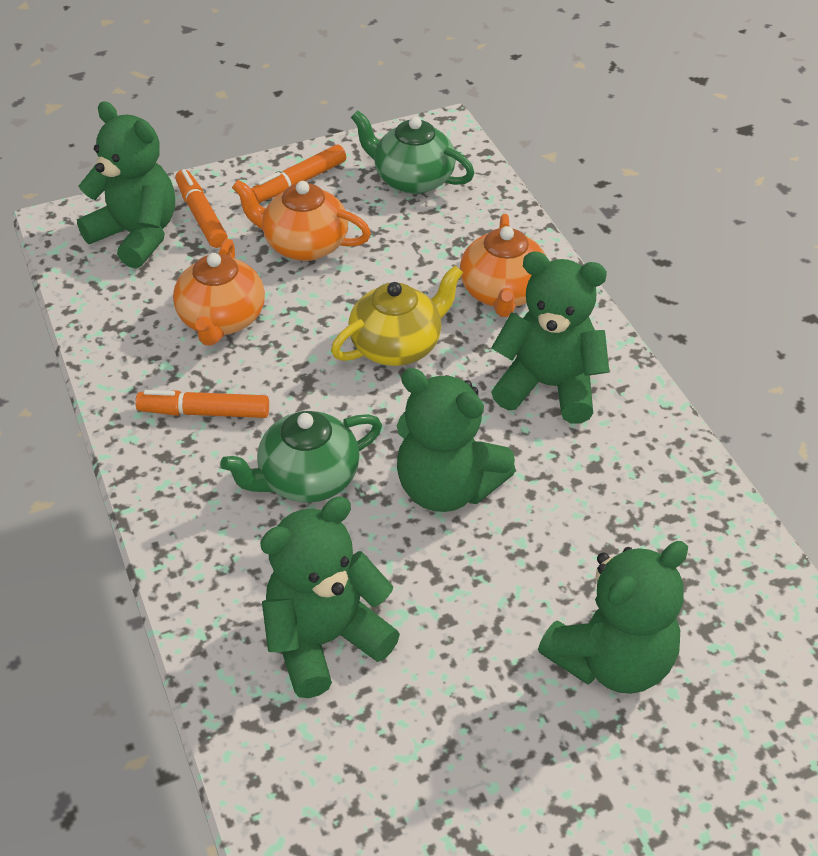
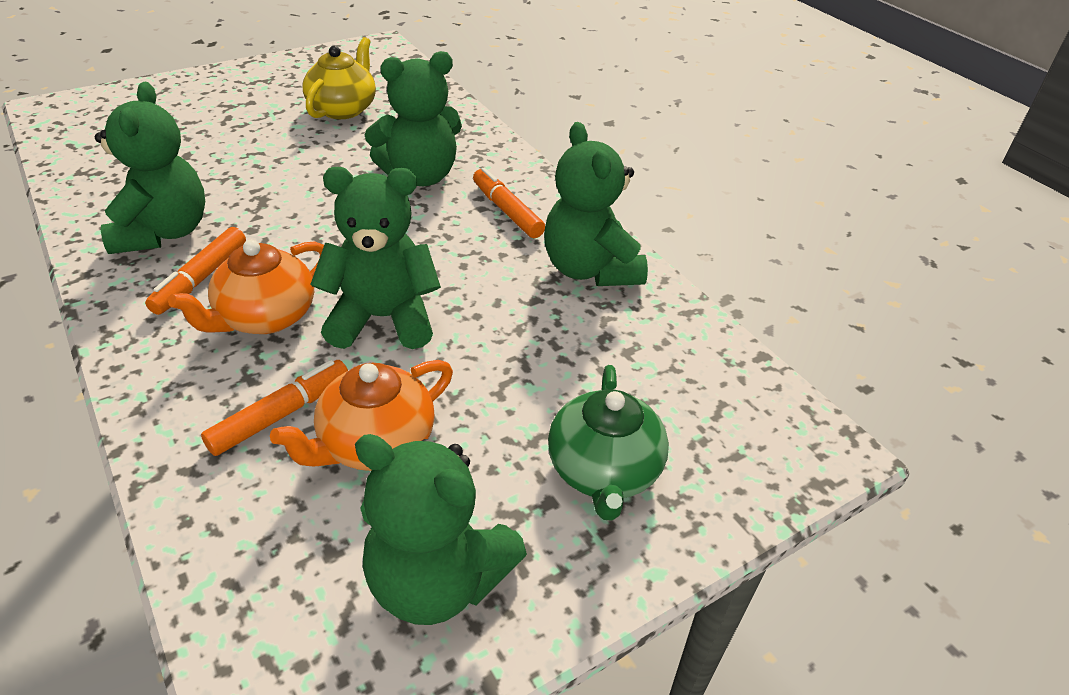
green teapot: [220,411,382,503] [351,110,475,194] = 2 -> [548,365,669,521] = 1
orange teapot: [173,239,265,346] [232,180,371,261] [460,214,546,317] = 3 -> [168,240,324,334] [270,360,453,471] = 2

